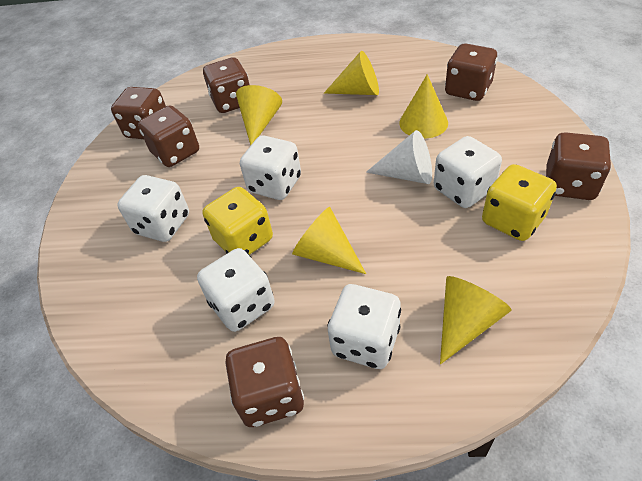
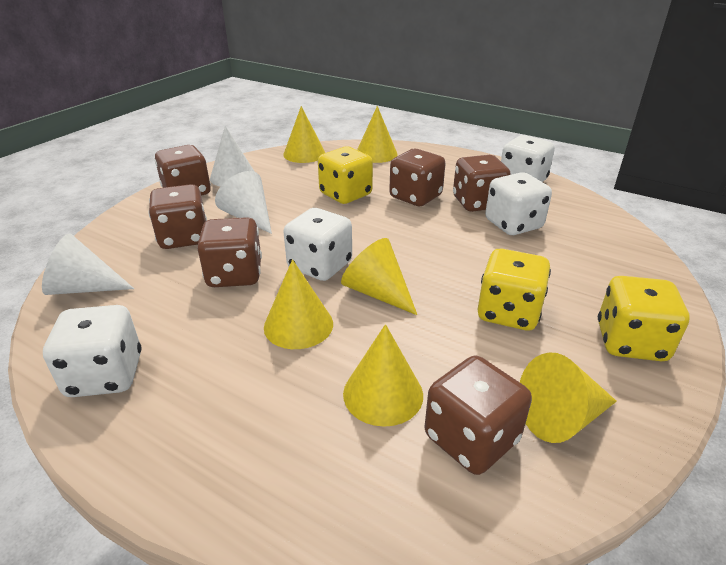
white cone: [366,130,432,184] = 1 -> [42,233,134,295] [210,126,255,187] [215,171,272,234] = 3
white dice: [117,175,189,242] [197,248,275,332] [240,136,301,200] [327,284,401,369] [434,136,502,208] = 5 -> [43,305,141,397] [284,208,352,281] [485,172,552,235] [501,135,555,182] = 4
yellow cone: [236,85,282,145] [292,207,366,274] [324,51,379,95] [399,74,448,138] [440,276,511,364] = 5 -> [264,259,333,349] [283,106,325,163] [341,238,417,315] [343,324,423,427] [357,106,398,163] [520,352,617,443] = 6
yellow dice: [202,187,273,255] [482,164,557,241] = 2 -> [318,147,373,204] [478,249,551,331] [598,276,690,361] = 3

